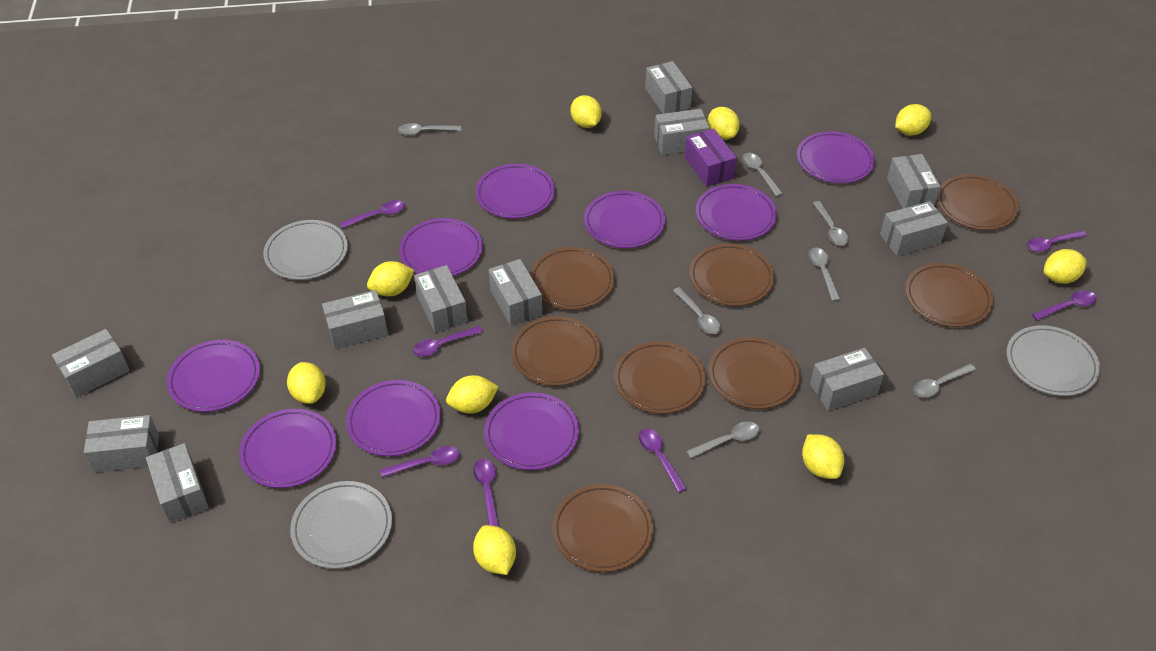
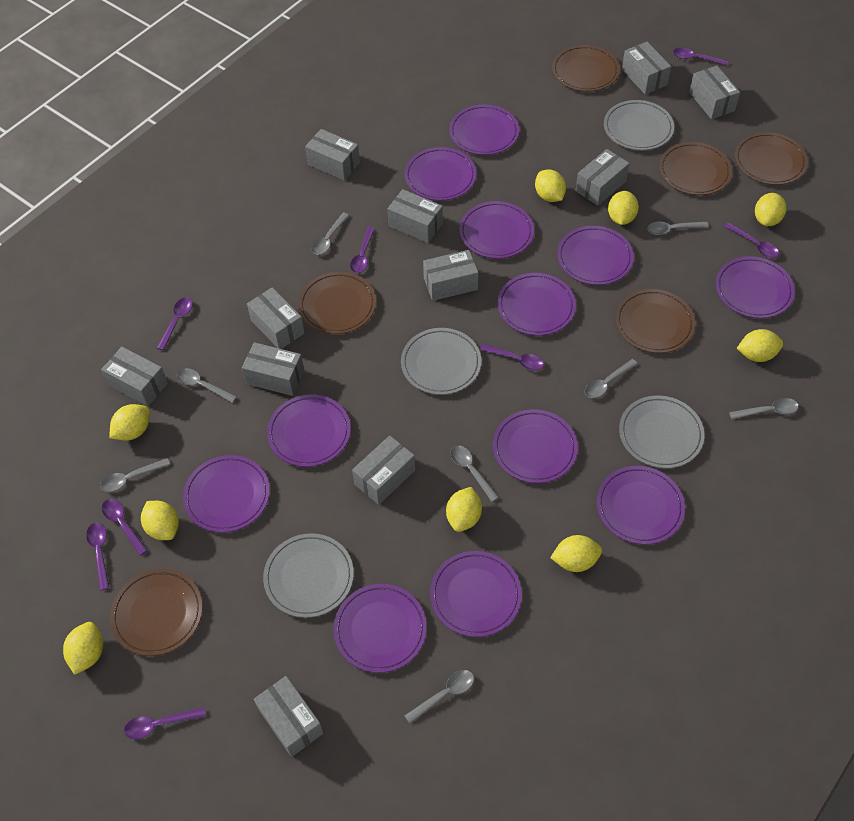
brown plate: [511,316,601,386] [530,247,615,310] [552,484,653,572] [614,341,706,414] [689,243,775,306] [709,337,800,409] [905,263,993,327] [937,174,1019,230] = 8 -> [110,569,203,656] [298,272,376,334] [552,45,620,92] [615,289,695,353] [659,142,732,195] [735,132,808,185] = 6
grey plate: [263,220,348,280] [290,481,392,569] [1006,325,1100,396] = 3 -> [263,533,354,618] [401,328,481,395] [604,100,674,150] [619,395,704,468] = 4
grey spoon: [398,123,461,135] [673,287,720,334] [686,421,759,458] [742,153,783,197] [809,248,840,301] [813,201,848,246] [913,364,976,398] = 7 -> [100,458,170,492] [177,368,237,403] [311,212,349,255] [405,670,474,724] [450,446,499,502] [585,359,638,398] [647,221,709,235] [729,398,799,419] = 8
purple box: [685,128,737,187] = 1 -> none = 0
purple plate: [167,340,260,412] [239,409,336,488] [346,380,441,456] [399,218,483,276] [475,164,555,219] [484,392,579,470] [584,191,665,248] [696,184,777,241] [797,131,875,183] = 9 -> [183,455,270,533] [267,394,351,467] [333,584,427,673] [404,147,476,201] [430,551,522,637] [449,105,519,155] [459,201,534,259] [493,409,578,483] [497,273,576,336] [557,226,634,285] [596,466,685,545] [715,256,795,318] = 12
purple spoon: [340,200,405,229] [380,446,460,478] [413,326,483,357] [473,459,499,527] [639,428,687,493] [1027,230,1087,252] [1032,290,1097,320] = 7 -> [86,522,109,591] [102,499,148,556] [124,707,206,739] [157,297,193,351] [350,227,375,273] [480,344,544,370] [673,48,728,65] [724,222,779,258] = 8

